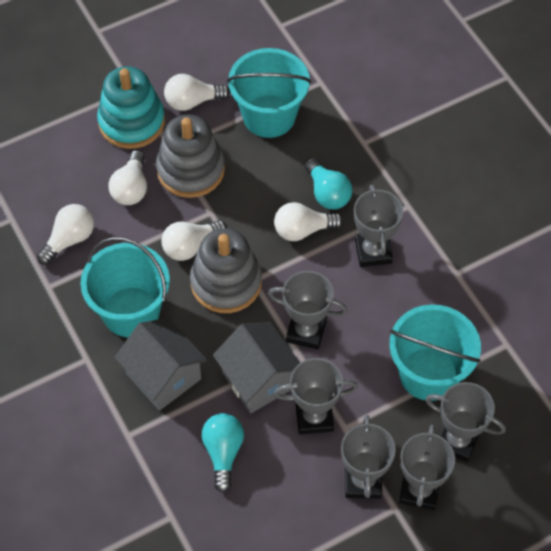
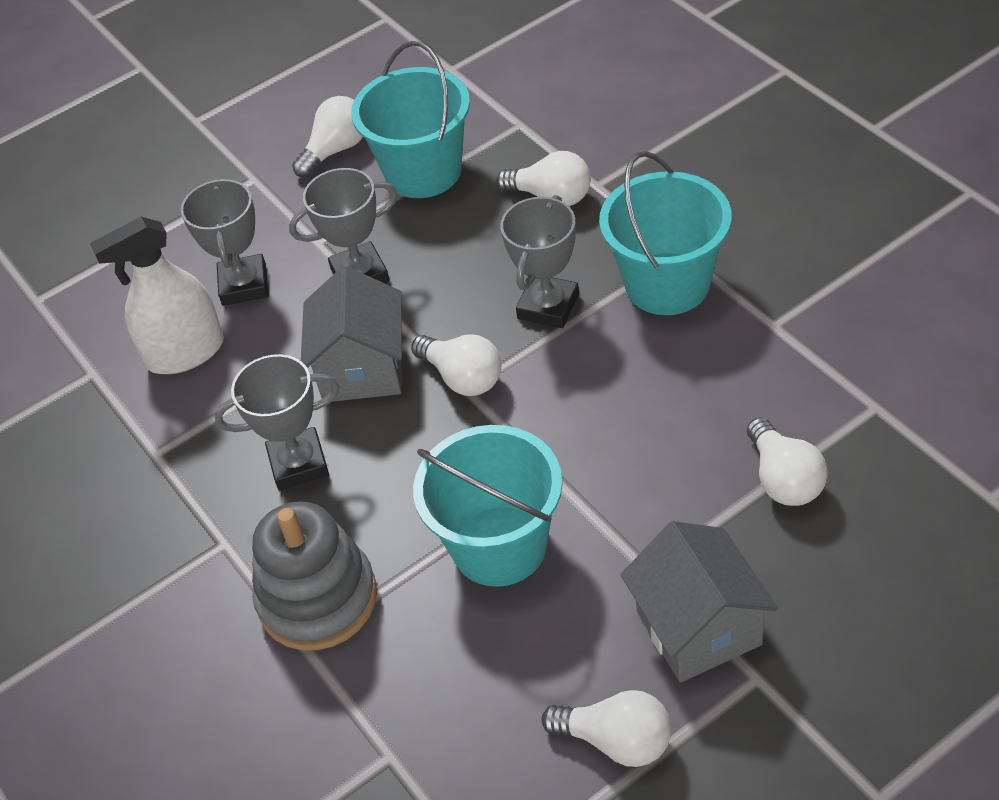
grey stacking toy: [156,114,225,198] [190,228,262,313] = 2 -> [252,501,377,650] = 1
grey trophy: [268,271,347,350] [274,358,358,434] [341,415,396,499] [354,185,403,267] [399,425,455,510] [425,382,506,462] = 6 -> [181,178,269,306] [214,354,339,491] [289,168,397,283] [500,195,579,328] = 4
turquoise light bulb: [202,413,244,493] [304,158,352,209] = 2 -> none = 0
turquoise stacking toy: [97,66,165,149] = 1 -> none = 0
white spray bottle: none = 0 -> [90,217,224,374] = 1

